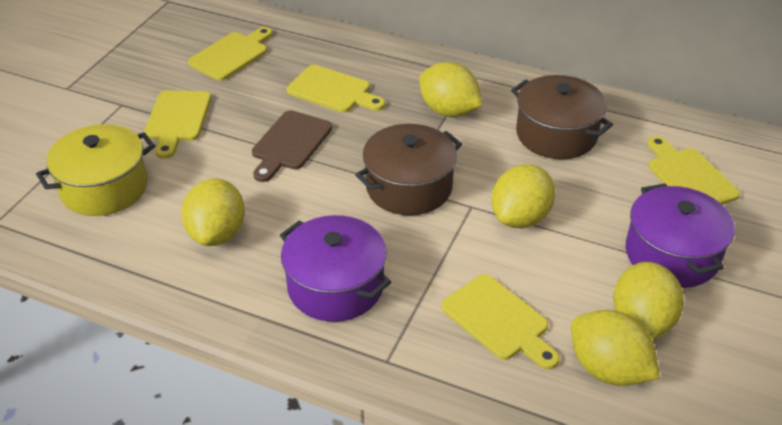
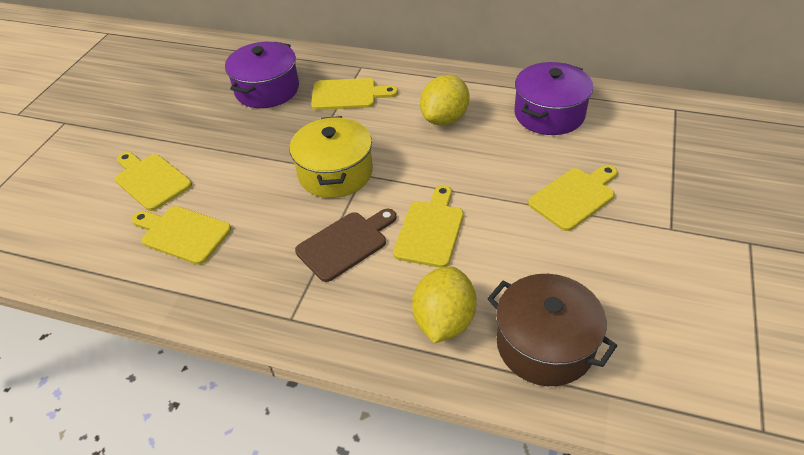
brown pot: [355,124,462,215] [511,75,613,159] = 2 -> [487,274,617,386] = 1
yellow lemon: [181,178,245,246] [420,62,482,117] [491,164,555,228] [571,310,660,386] [613,262,684,339] = 5 -> [412,266,477,343] [420,75,470,126] = 2

